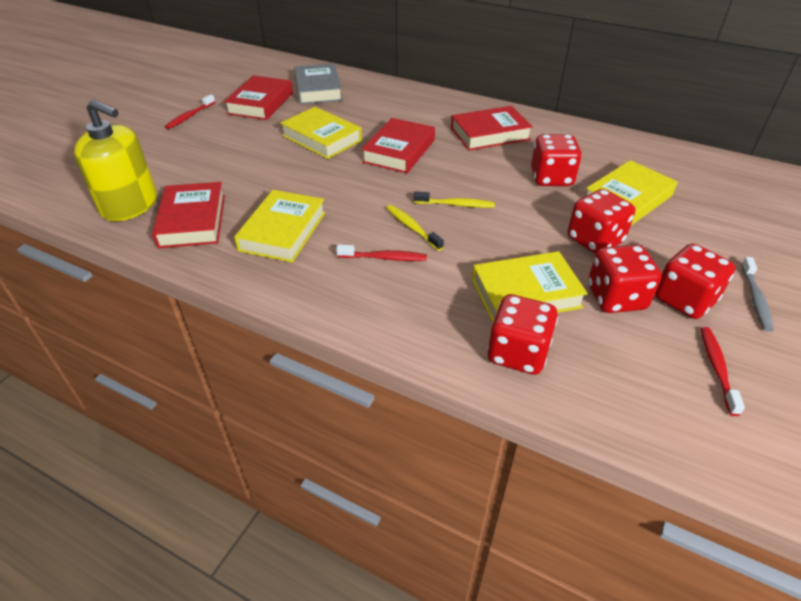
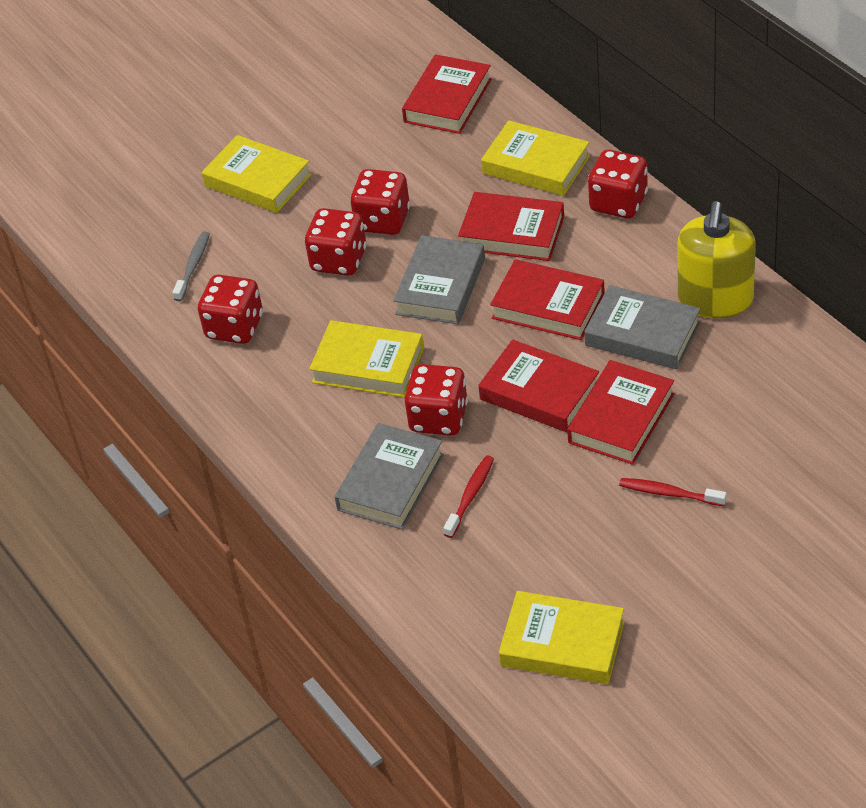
grey book: [294,63,342,104] = 1 -> [335,423,444,530] [393,235,485,324] [584,285,701,369] = 3
red book: [152,182,225,248] [224,76,293,120] [361,118,435,173] [451,106,533,151] = 4 -> [402,54,492,134] [458,192,564,261] [478,339,599,432] [490,259,605,340] [567,360,674,465] = 5
red toothbrush: [165,94,215,129] [336,245,427,261] [701,327,745,416] = 3 -> [443,455,494,538] [619,478,726,506] = 2
yellow toothbrush: [386,205,444,251] [414,191,495,208] = 2 -> none = 0

